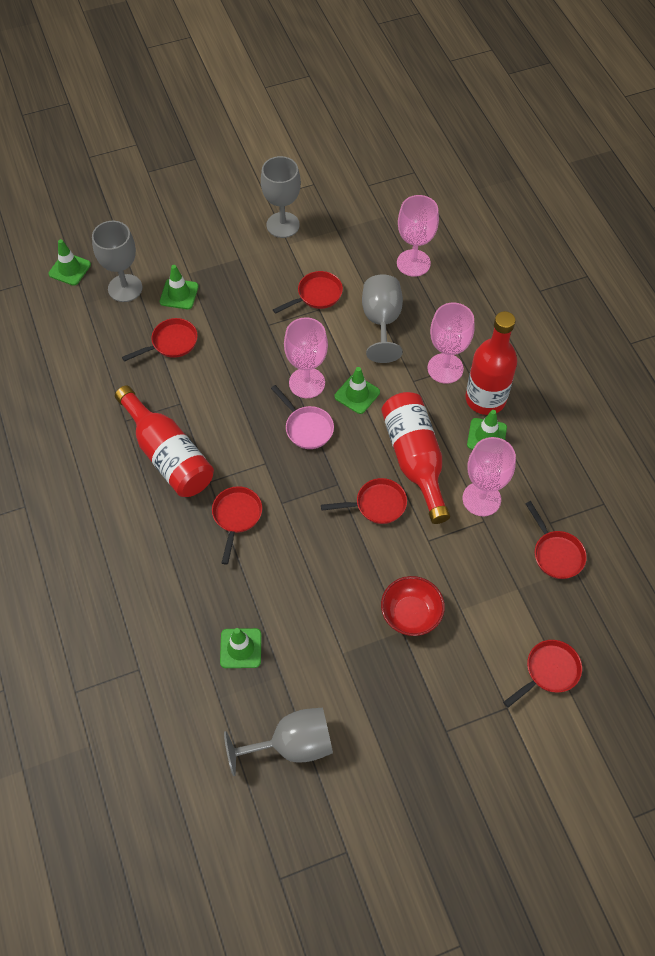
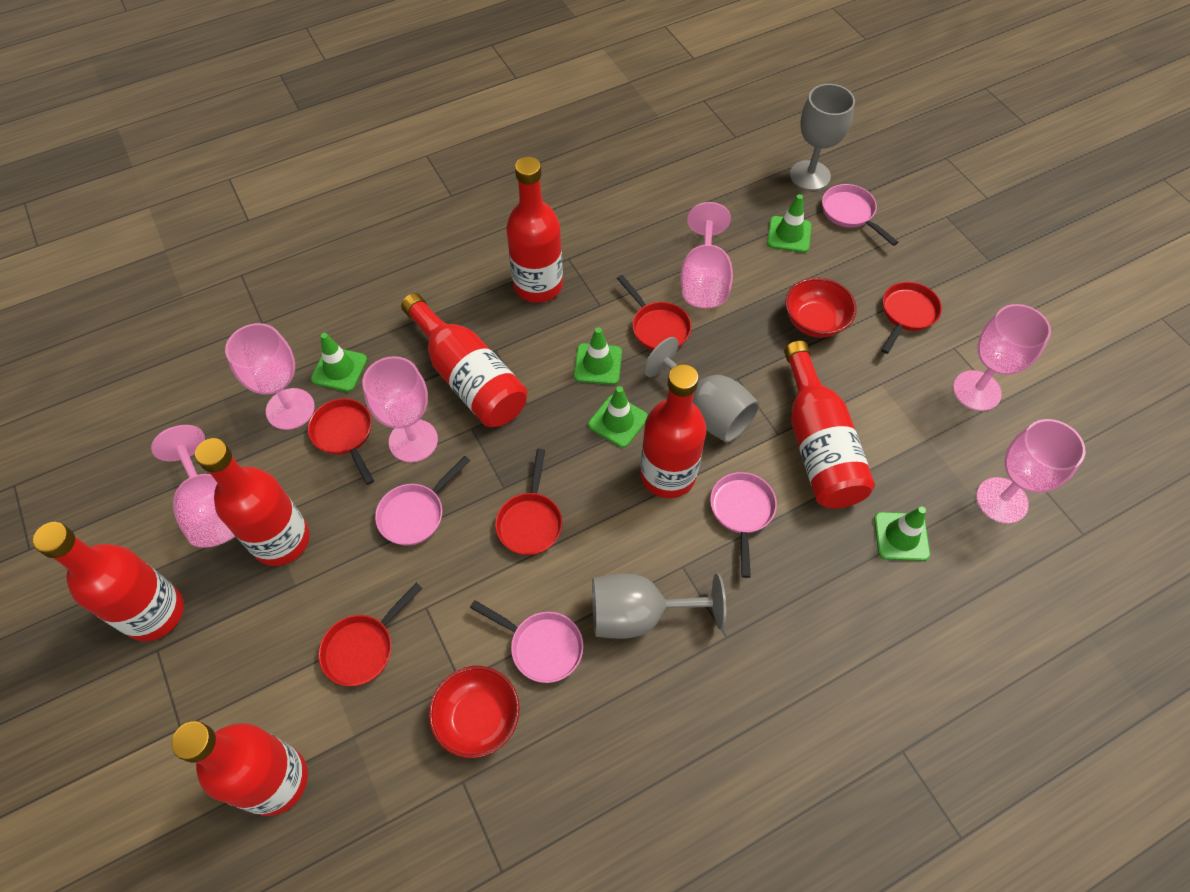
grey goblet: [92,221,143,302] [224,708,333,776] [261,156,301,238] [362,275,403,363] = 4 -> [592,573,726,639] [644,337,759,443] [790,84,855,191] = 3
pink goblet: [284,317,328,398] [397,195,439,277] [428,303,475,384] [463,437,516,516] = 4 -> [151,425,235,548] [225,323,315,430] [362,356,438,462] [680,202,733,308] [953,304,1051,411] [976,419,1085,524] = 6
pink pan: [271,385,334,449] = 1 -> [375,456,470,546] [470,600,583,683] [710,472,777,578] [822,184,898,246] = 4
red bottle: [115,385,214,497] [381,392,450,524] [465,311,517,415] = 3 -> [33,522,184,641] [171,721,308,816] [195,438,310,566] [401,293,527,427] [506,157,563,303] [640,364,706,498] [784,341,875,509] = 7
red bowl: [381,576,445,636] = 1 -> [428,666,520,758] [785,278,857,338] = 2
red pan: [122,318,198,362] [212,486,262,565] [273,271,343,314] [321,478,407,524] [503,640,582,708] [525,501,587,579] = 6 -> [308,398,374,485] [318,582,422,686] [495,449,563,555] [617,275,692,351] [881,282,942,354] = 5

